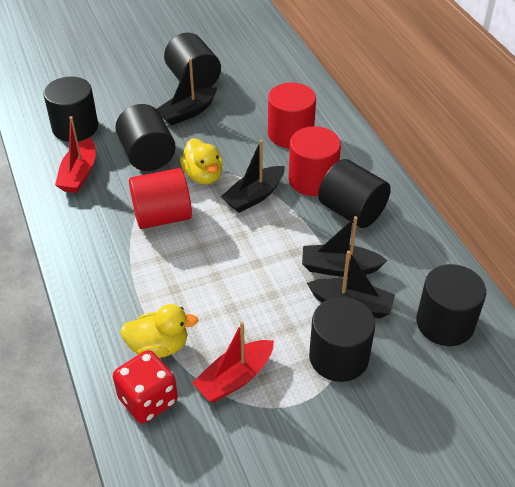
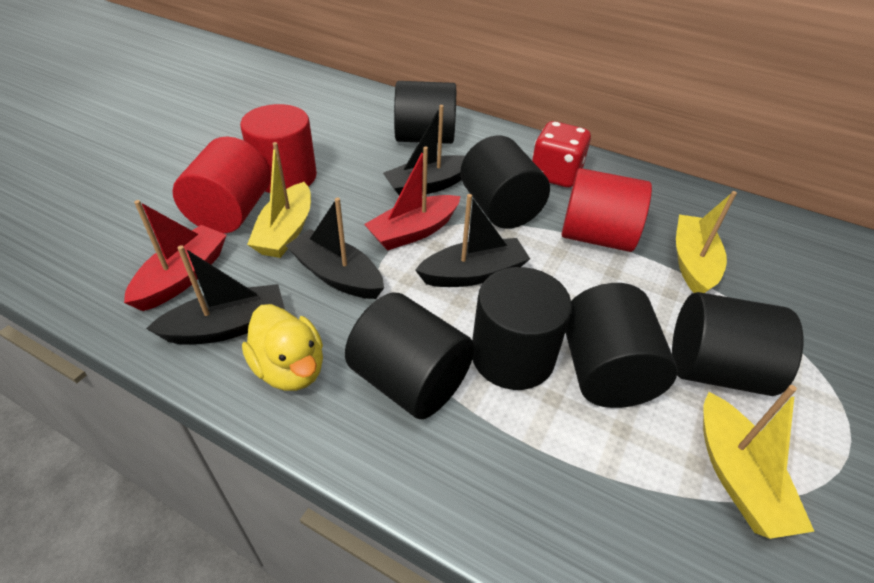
yellow boat: none = 0 -> [247,142,311,258] [676,191,737,293] [703,385,815,539] = 3
yellow duck: [120,304,198,358] [180,138,223,185] = 2 -> [242,304,323,391] = 1

